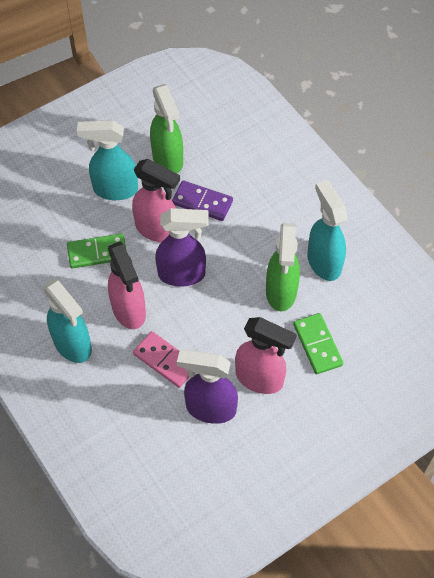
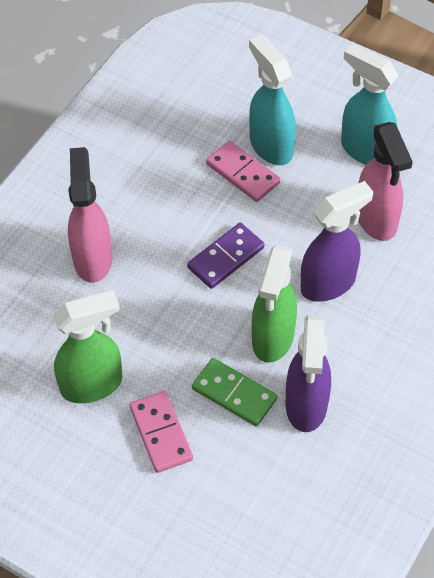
green domino: [67,233,126,269] [293,313,343,374] = 2 -> [192,358,277,426] = 1
pink domino: [133,331,189,388] = 1 -> [130,391,193,473] [206,141,280,202] = 2
pink spray bottle: [108,241,146,329] [132,159,180,242] [235,317,297,394] = 3 -> [68,147,112,283] [358,122,413,241] = 2
turquoise spray bottle: [43,278,92,363] [77,120,138,200] [307,180,348,281] = 3 -> [249,35,296,165] [341,43,399,165] = 2

